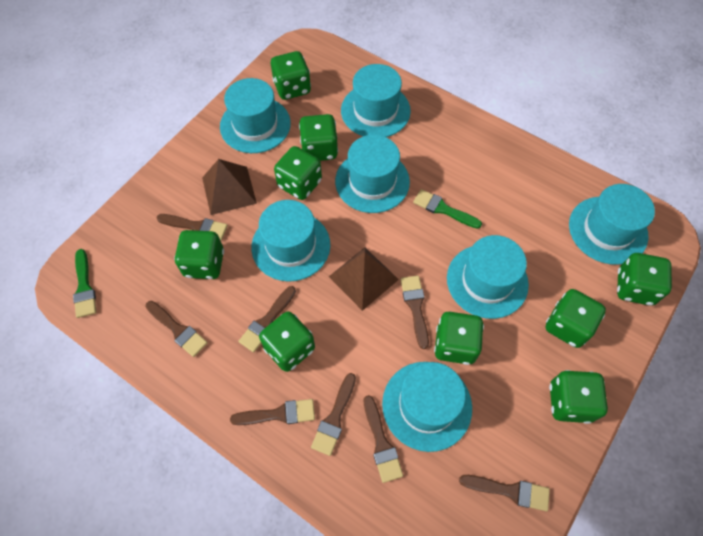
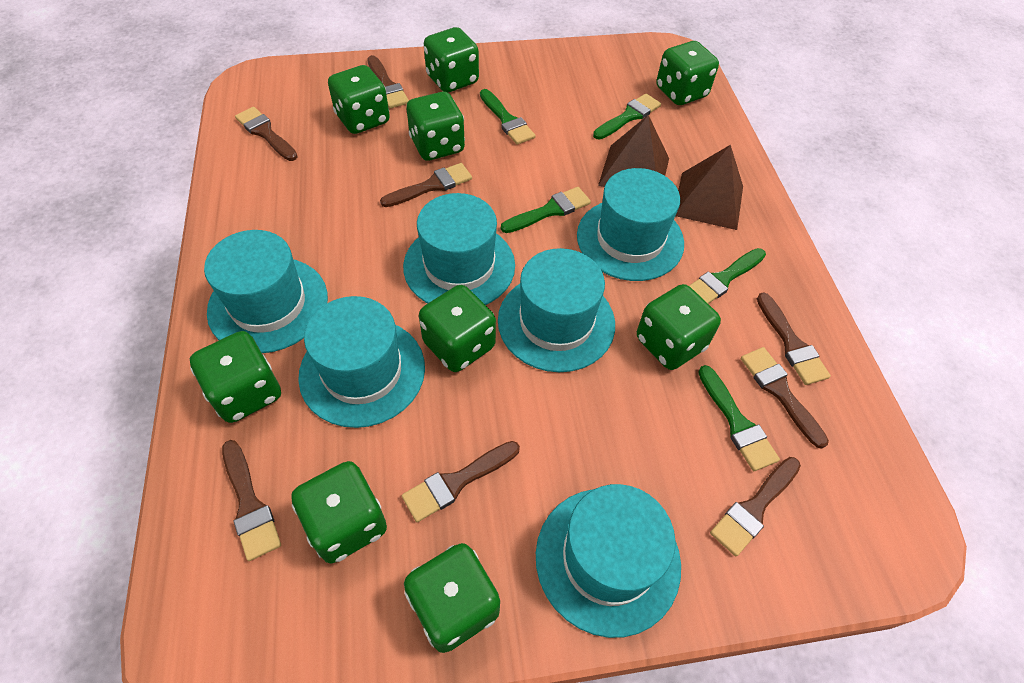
green brush: [73,249,96,318] [413,189,482,229] = 2 -> [480,89,536,145] [501,187,591,233] [593,93,661,140] [689,248,766,304] [698,365,780,471] = 5
turquoise hat: [220,78,291,153] [251,200,330,282] [335,135,410,213] [341,64,411,137] [382,362,472,452] [447,235,529,319] [569,184,655,265] = 7 -> [204,230,328,353] [298,296,425,428] [403,193,515,305] [498,248,615,372] [536,484,681,638] [577,168,684,281] = 6

